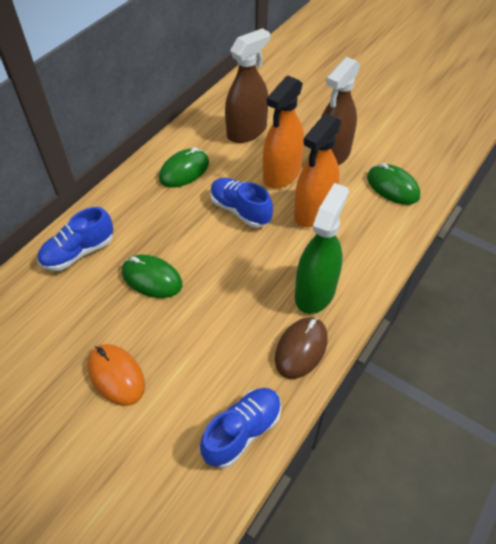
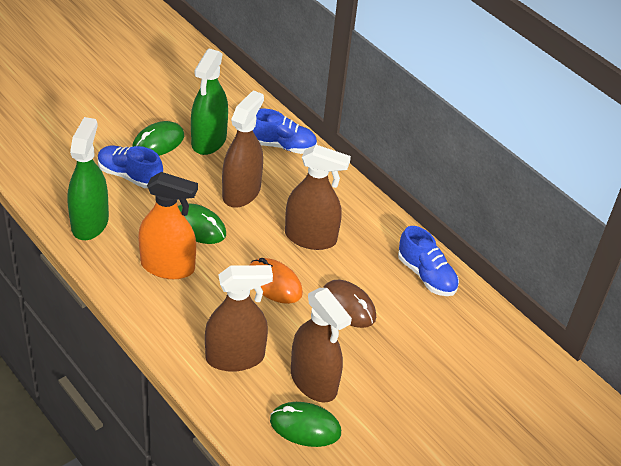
brown spray bottle: [225,28,270,143] [321,57,360,166] = 2 -> [205,265,273,372] [222,90,264,208] [285,145,351,250] [291,288,352,402] = 4
green spray bottle: [295,183,349,314] = 1 -> [67,117,109,240] [191,49,228,155] = 2
orange spray bottle: [263,76,304,188] [294,113,341,227] = 2 -> [138,172,198,279] = 1

